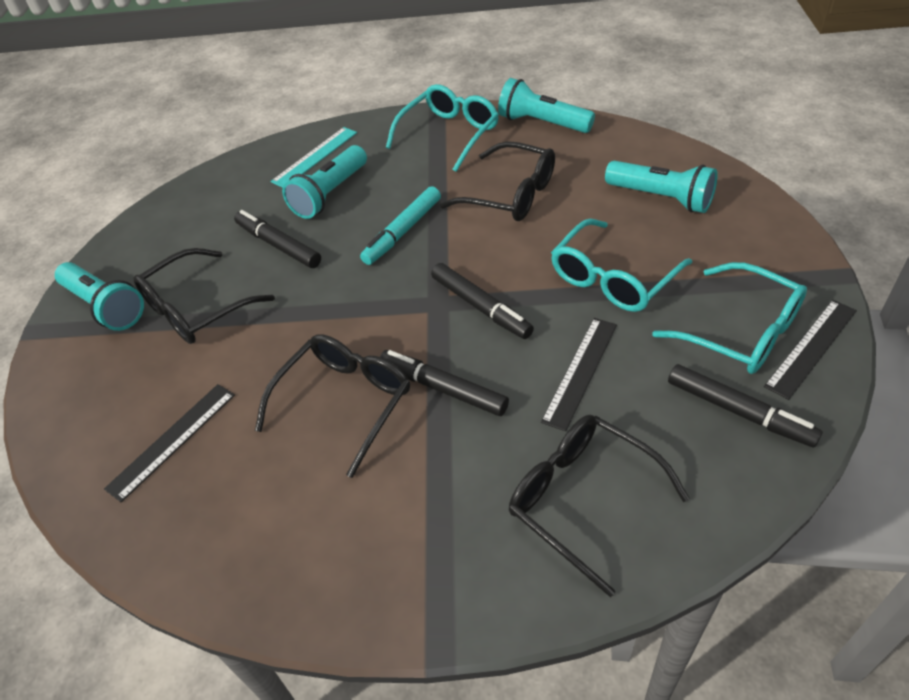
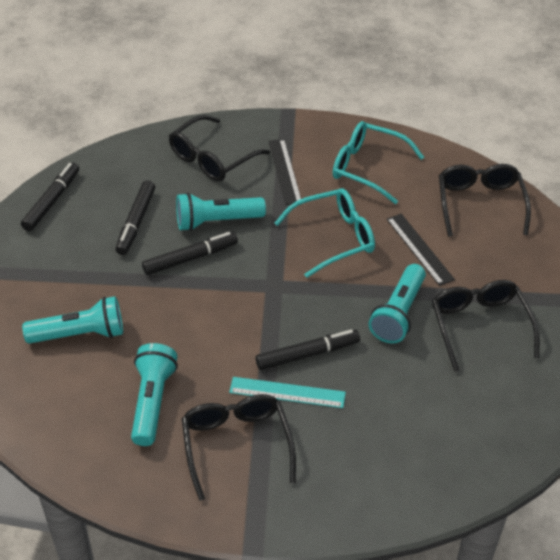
black ruler: [104,384,235,502] [541,318,617,431] [764,300,857,400] = 3 -> [268,139,301,205] [387,214,455,286] = 2
turquoise glasses: [386,84,499,172] [551,219,692,312] [652,262,807,374] = 3 -> [275,189,375,278] [333,121,424,204] = 2
turquoise marker: [360,186,441,265] = 1 -> none = 0

